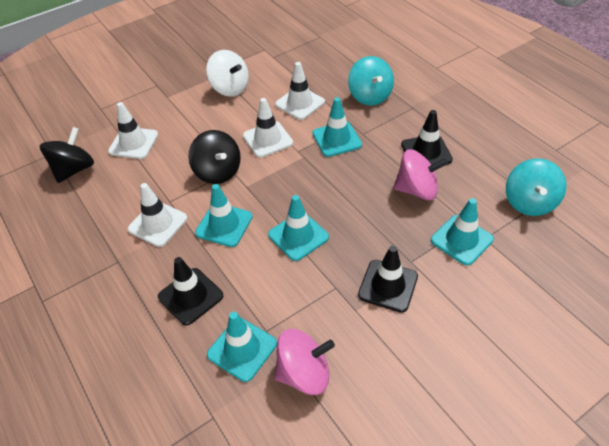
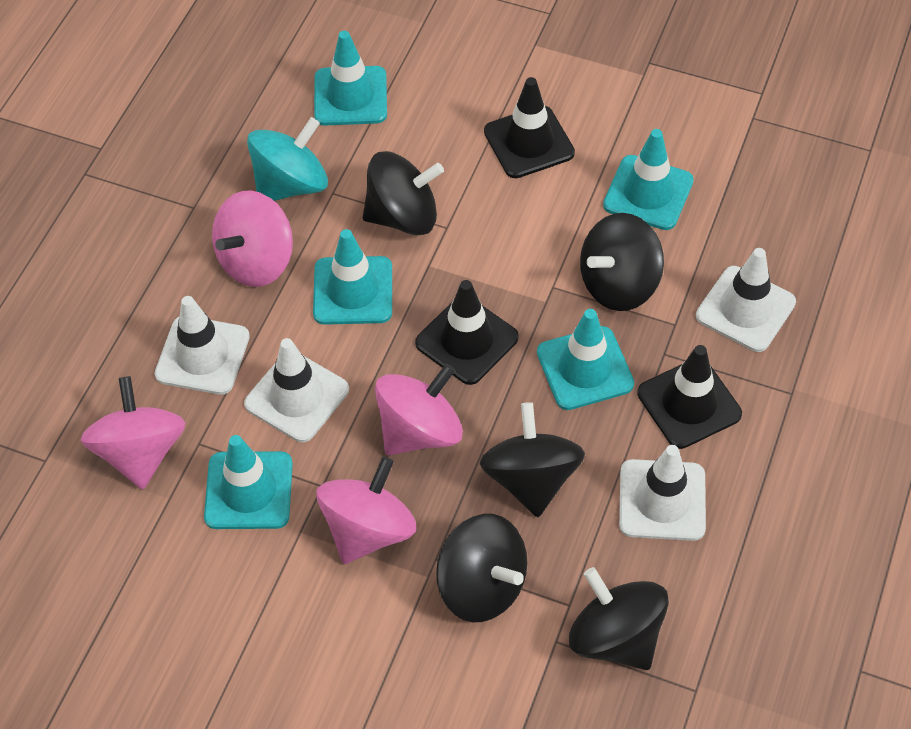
black spinning top: [40,127,94,183] [188,130,241,184] = 2 -> [363,151,444,235] [436,514,527,622] [480,402,585,517] [569,567,669,670] [580,213,664,311] = 5
pink spinning top: [274,329,335,395] [393,149,448,200] = 2 -> [81,376,185,489] [212,190,293,287] [316,457,417,564] [375,364,463,455] = 4
turquoise spinning top: [348,56,394,106] [506,159,566,216] = 2 -> [247,117,328,201] = 1
white spinning top: [206,50,249,97] = 1 -> none = 0

